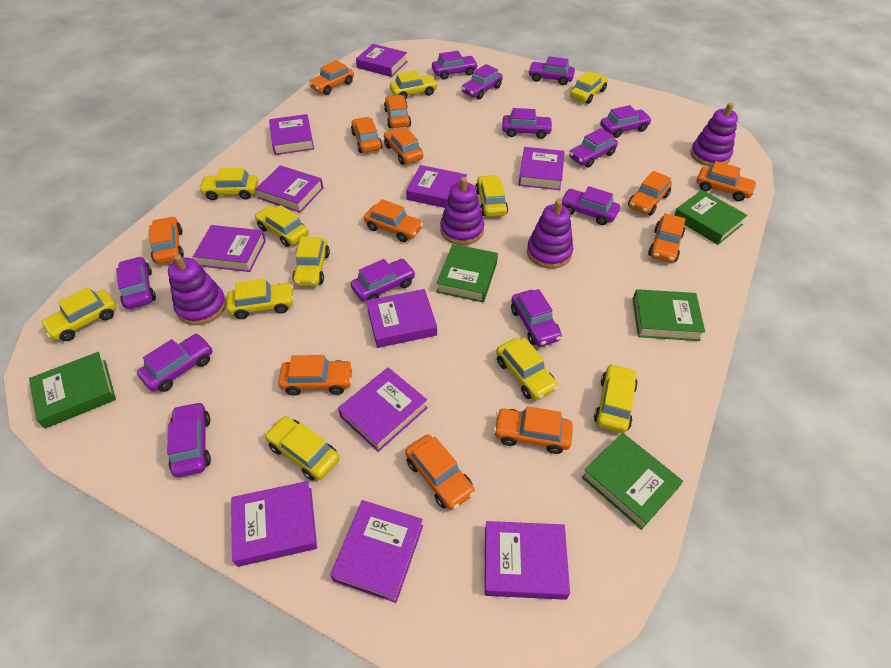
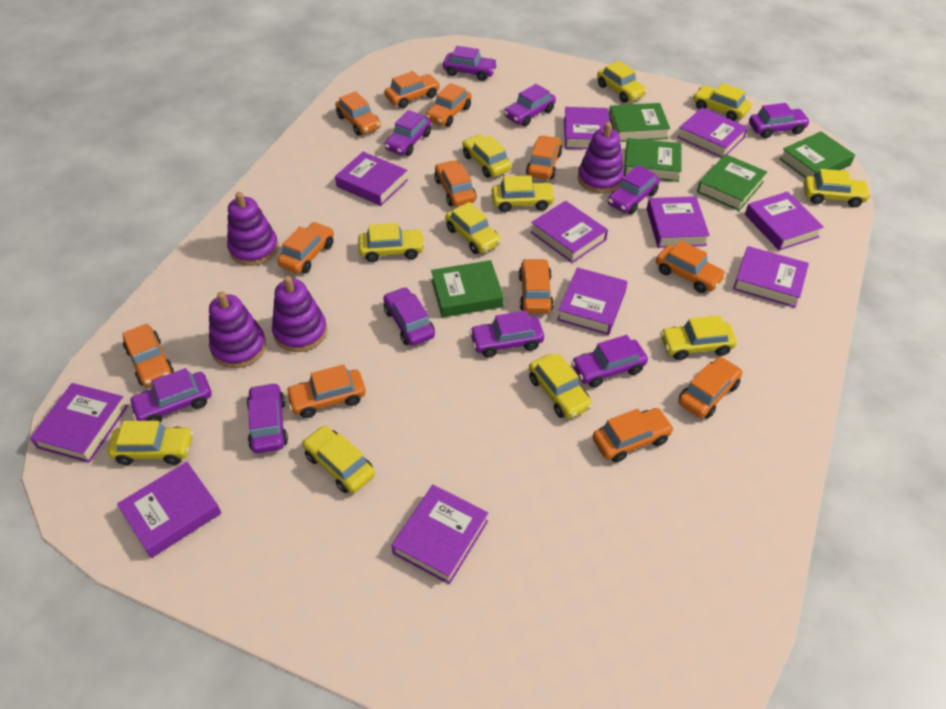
purple car: [116,256,156,309] [137,334,213,392] [167,402,211,477] [351,259,416,302] [432,51,478,80] [462,64,503,99] [502,108,553,139] [511,289,562,347] [528,56,575,85] [560,186,620,225] [569,128,618,168] [600,105,652,138] = 12 -> [129,368,212,423] [247,383,288,453] [383,287,435,346] [384,110,431,156] [443,46,498,81] [469,311,544,358] [504,84,556,127] [571,335,648,388] [608,165,660,214] [749,103,810,138] = 10

